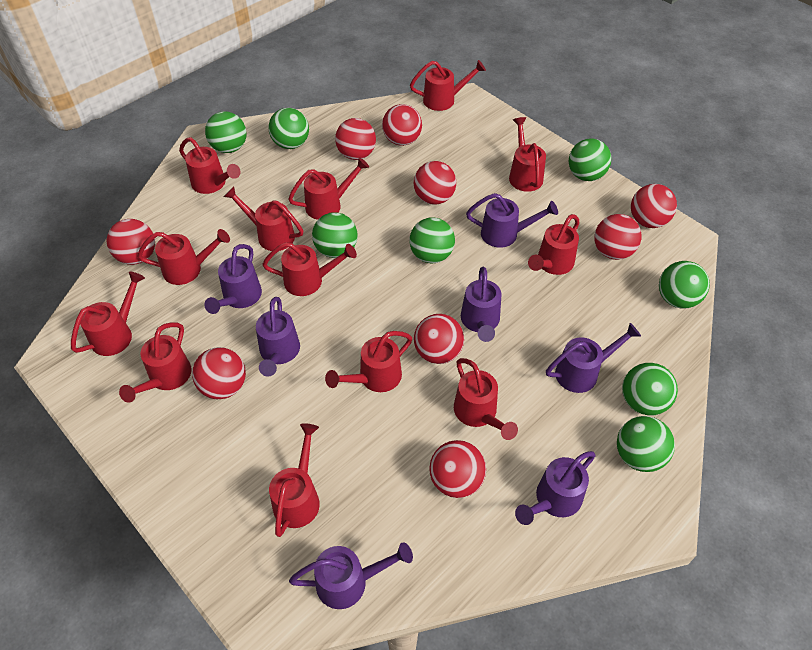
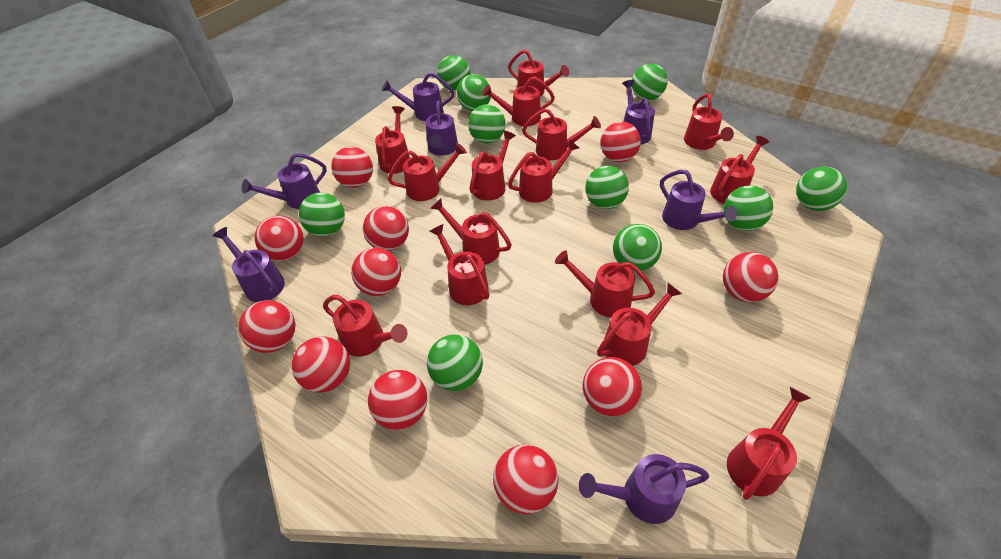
green ball: [205,111,247,153] [268,108,309,149] [312,212,358,258] [409,217,455,263] [569,138,612,181] [617,416,675,472] [622,363,678,415] [659,261,710,309] = 8 -> [299,192,345,237] [427,334,483,391] [437,55,471,91] [457,74,491,111] [468,104,505,143] [585,166,629,209] [613,224,662,271] [632,64,668,101] [724,185,773,231] [796,167,847,211] = 10
red ball: [107,219,155,265] [192,347,246,399] [335,118,376,160] [382,104,422,146] [414,161,456,205] [414,314,464,364] [429,440,486,498] [594,214,641,260] [631,184,677,228] = 9 -> [238,300,296,353] [254,216,304,261] [292,336,350,393] [331,147,373,188] [351,248,401,296] [363,206,409,251] [368,370,427,430] [493,445,559,514] [583,357,642,416] [601,122,641,162] [723,252,779,302] = 11
red watering can: [71,272,145,356] [119,322,192,403] [137,229,230,285] [179,137,241,194] [224,186,303,251] [262,242,357,296] [269,423,320,537] [288,157,369,220] [325,331,412,392] [410,60,486,111] [454,358,518,440] [509,117,546,192] [528,214,579,275] = 13 -> [323,295,407,357] [375,106,410,174] [388,143,467,201] [429,224,490,305] [430,198,512,265] [469,131,516,201] [482,76,555,126] [508,49,569,96] [508,139,579,203] [522,108,601,160] [555,250,655,317] [597,283,682,366] [684,94,734,150] [710,136,769,204] [727,387,811,500] = 15

